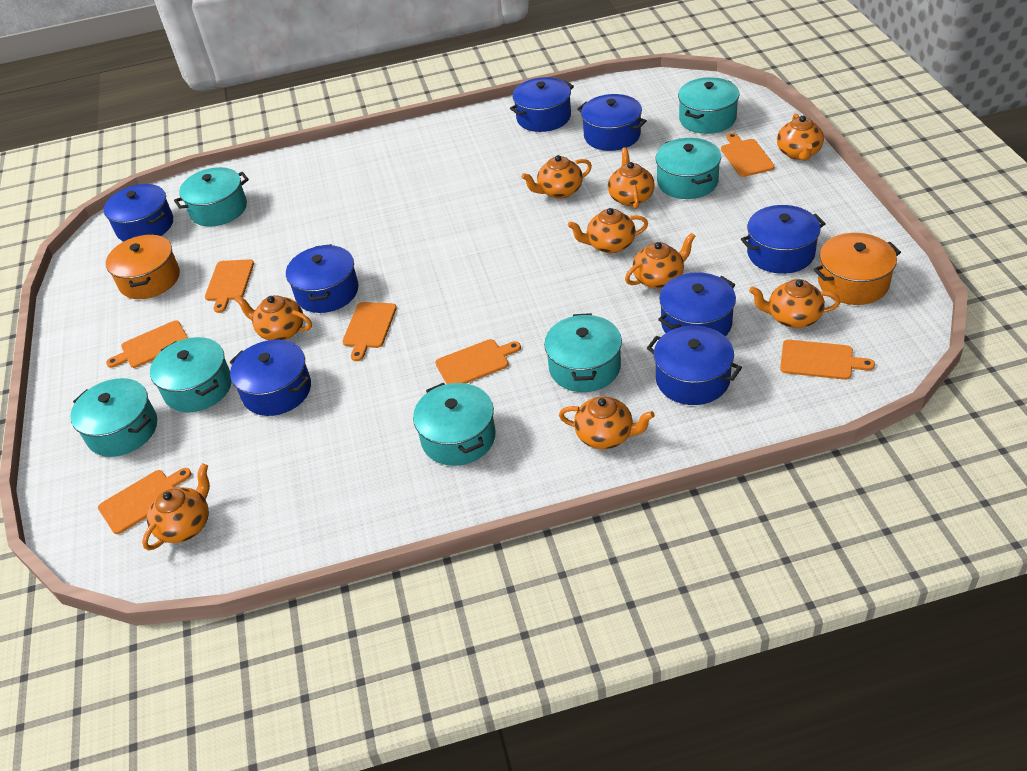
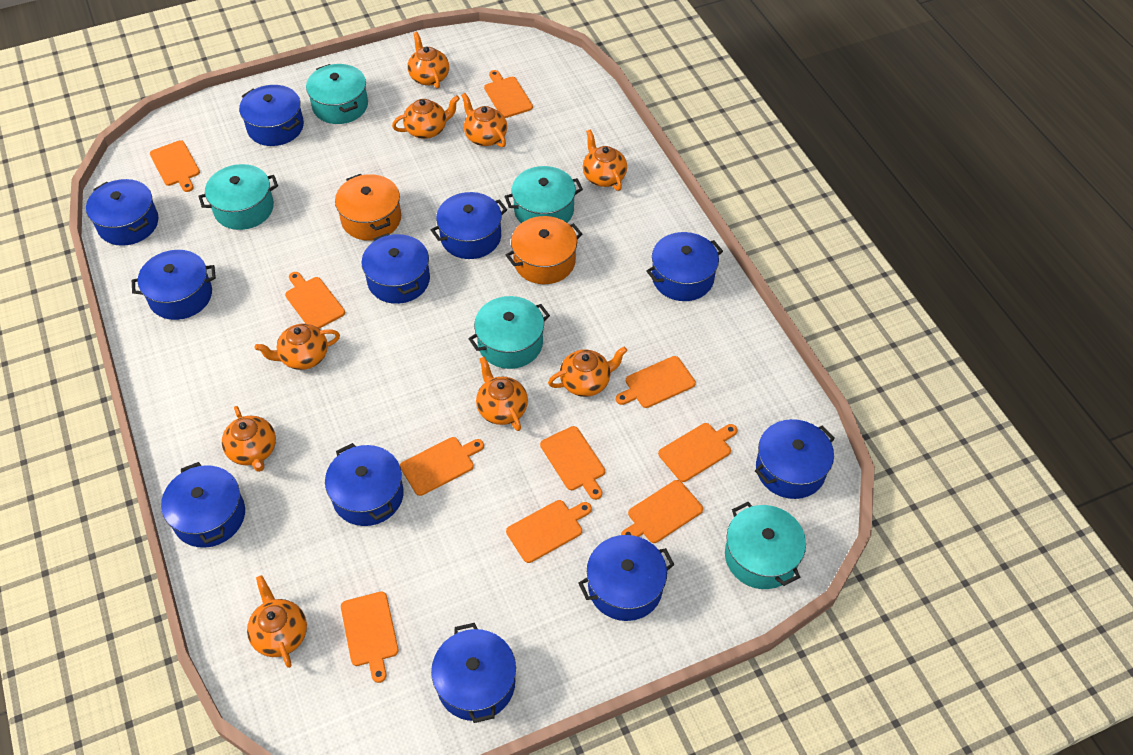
blue pot: [104,184,173,242] [230,340,311,416] [286,244,359,313] [510,77,574,132] [577,94,647,151] [647,326,742,405] [658,272,736,337] [741,205,826,274] = 8 -> [86,179,158,246] [132,250,216,320] [161,462,245,548] [239,85,304,146] [325,443,404,526] [361,233,430,304] [431,192,507,259] [431,623,516,723] [578,535,675,621] [646,232,723,301] [755,419,835,499] = 11
orange cutting board: [98,468,192,534] [106,320,188,368] [205,259,254,313] [342,302,397,361] [435,339,521,384] [721,133,775,177] [780,340,875,380] = 7 -> [150,140,200,192] [285,272,345,329] [341,591,399,683] [400,437,484,496] [484,70,533,118] [506,500,592,563] [540,426,605,500] [616,356,696,408] [621,480,703,543] [658,423,738,482] = 10
turquoise pot: [70,378,157,457] [150,337,232,412] [174,167,249,227] [413,383,496,466] [544,313,622,392] [655,138,721,199] [678,77,740,134] = 7 -> [198,164,278,230] [306,64,368,124] [468,296,550,369] [504,166,583,223] [725,502,806,589] = 5

